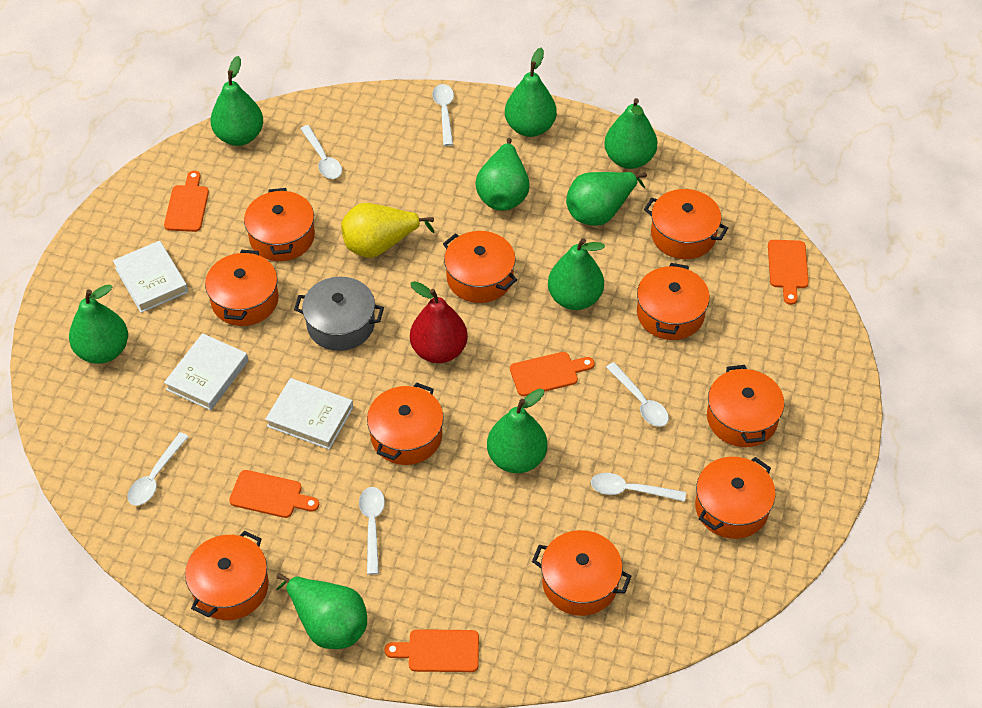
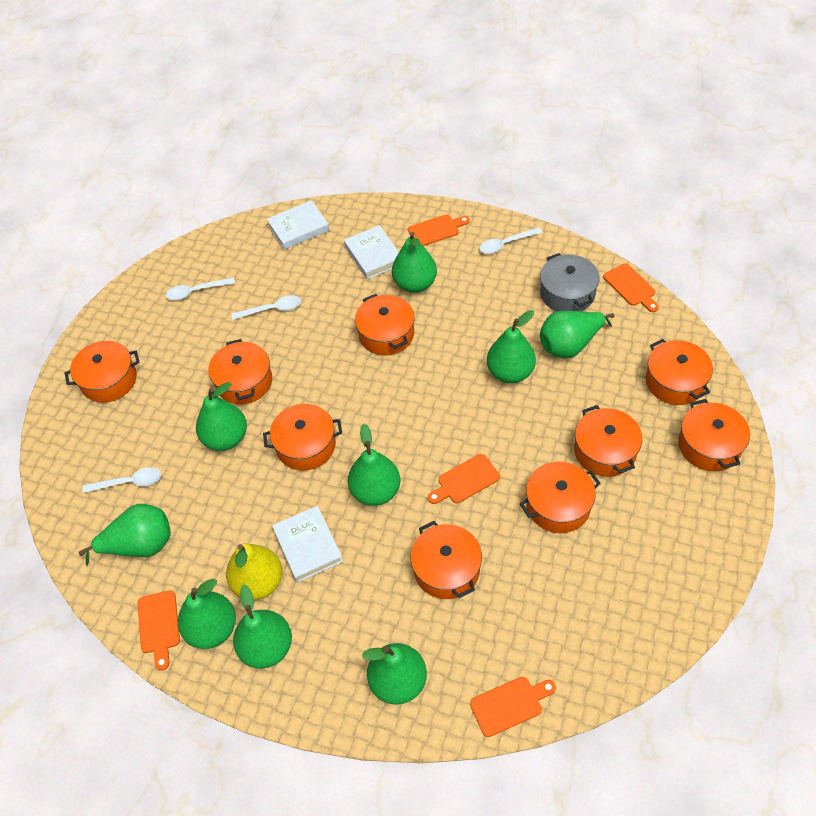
orange pot: [185,531,269,620] [205,250,279,326] [244,188,315,261] [367,382,444,465] [443,231,517,303] [532,530,631,616] [637,263,710,340] [644,189,728,259] [695,457,776,539] [707,365,784,447] = 10 -> [64,341,139,403] [208,339,272,405] [263,404,342,471] [355,294,415,355] [411,521,482,599] [520,462,601,533] [574,405,642,477] [646,339,713,405] [678,399,750,471] = 9
red pear: [410,281,468,363] = 1 -> none = 0
white spoon: [127,432,189,506] [300,125,342,179] [359,487,385,575] [432,84,454,146] [591,473,686,502] [606,362,669,427] = 6 -> [83,467,161,493] [166,277,235,300] [231,295,301,320] [479,227,542,254] = 4

